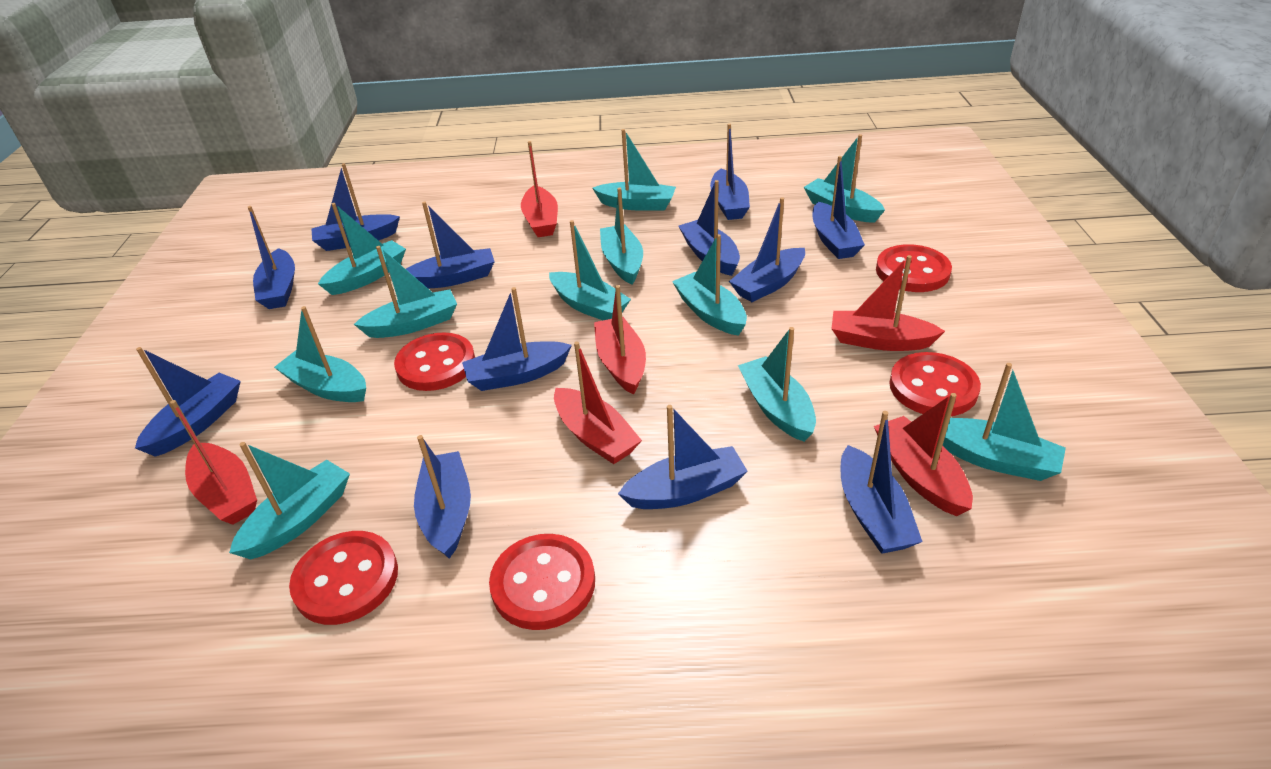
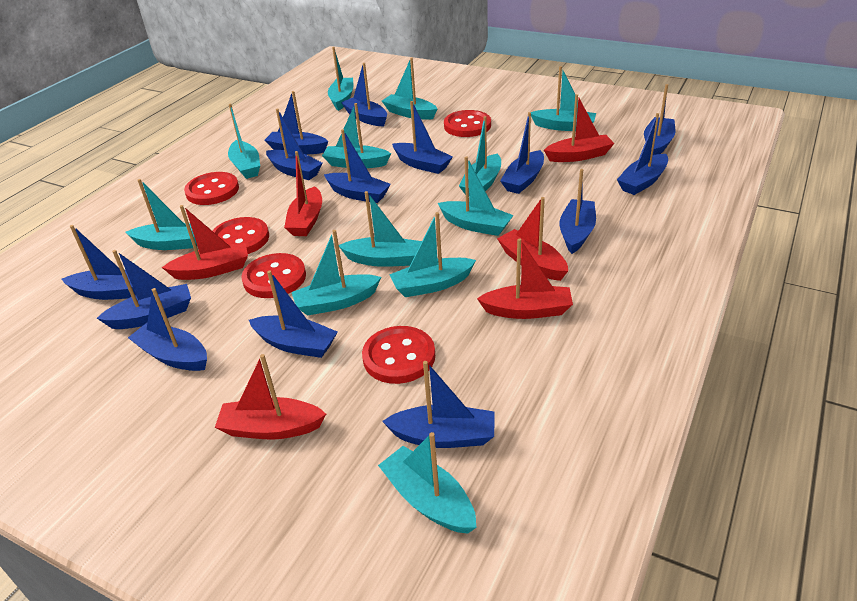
blue boat: [135,347,241,457] [248,206,295,309] [312,163,400,251] [406,201,495,288] [414,435,471,559] [462,287,572,391] [618,405,748,509] [678,180,740,276] [710,124,750,220] [729,197,805,302] [812,156,865,259] [841,411,923,554] = 12 -> [62,225,136,300] [97,250,191,329] [128,288,207,371] [249,270,338,358] [264,91,329,154] [266,109,323,180] [324,129,391,203] [341,63,387,126] [382,361,495,448] [392,101,453,174] [500,112,544,194] [559,169,596,254] [617,113,668,195] [644,84,675,155] = 14
turquoise boat: [229,442,350,560] [274,306,366,402] [318,203,406,295] [354,246,457,338] [549,220,631,320] [592,129,676,211] [600,188,643,285] [672,234,747,336] [738,327,816,442] [804,134,885,223] [942,363,1066,481] = 11 -> [126,179,197,250] [228,104,260,179] [292,230,381,316] [322,103,391,168] [328,47,354,111] [339,191,422,267] [378,432,477,534] [382,58,437,120] [389,212,476,297] [438,156,514,236] [459,116,501,195] [531,66,596,131] = 12

